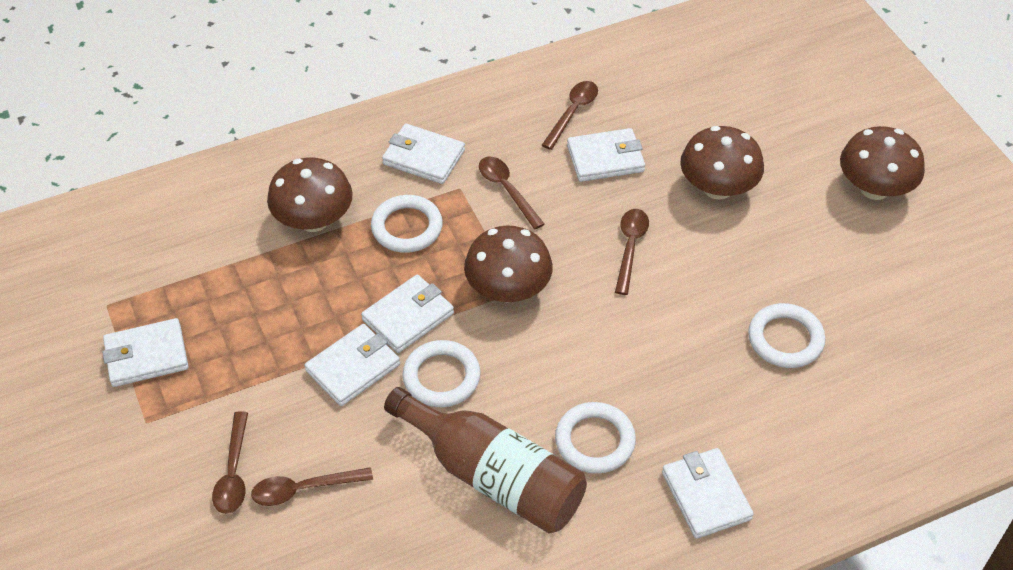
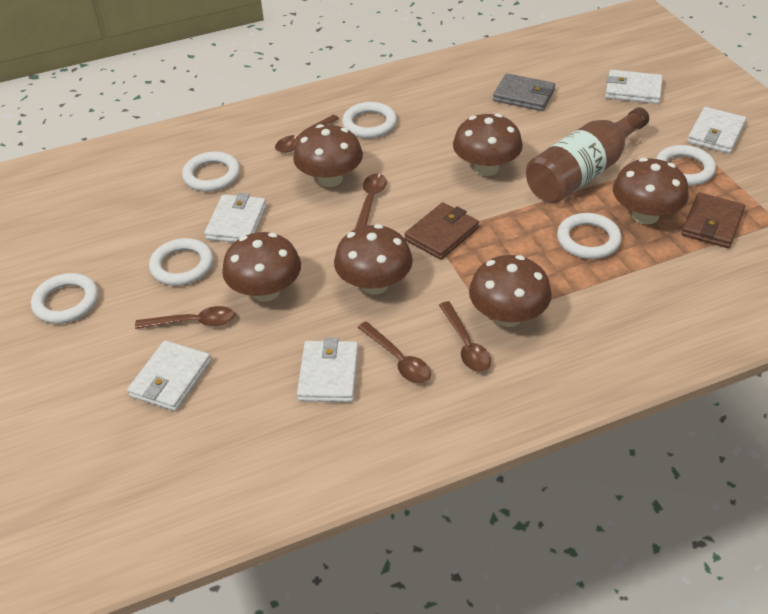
brown mushroom: [267,157,353,232] [464,226,553,302] [680,126,764,200] [840,126,925,200] = 4 -> [222,232,301,302] [293,124,363,187] [334,224,413,295] [453,114,523,176] [469,255,552,327] [613,158,689,224] = 6
brown wallet: none = 0 -> [404,202,479,260] [681,193,745,248] = 2
grey wallet: none = 0 -> [493,73,555,111] = 1
white ring: [371,195,443,253] [403,340,481,407] [555,402,636,474] [748,303,825,368] = 4 -> [31,273,98,324] [149,238,213,286] [182,152,240,192] [342,102,397,138] [557,213,622,259] [656,145,716,186] = 6
white wallet: [103,318,189,387] [305,324,400,406] [361,274,454,353] [382,124,465,184] [567,128,645,182] [662,448,754,539] = 6 -> [127,340,211,411] [204,193,266,242] [297,338,358,402] [605,70,663,104] [687,107,746,154] = 5

